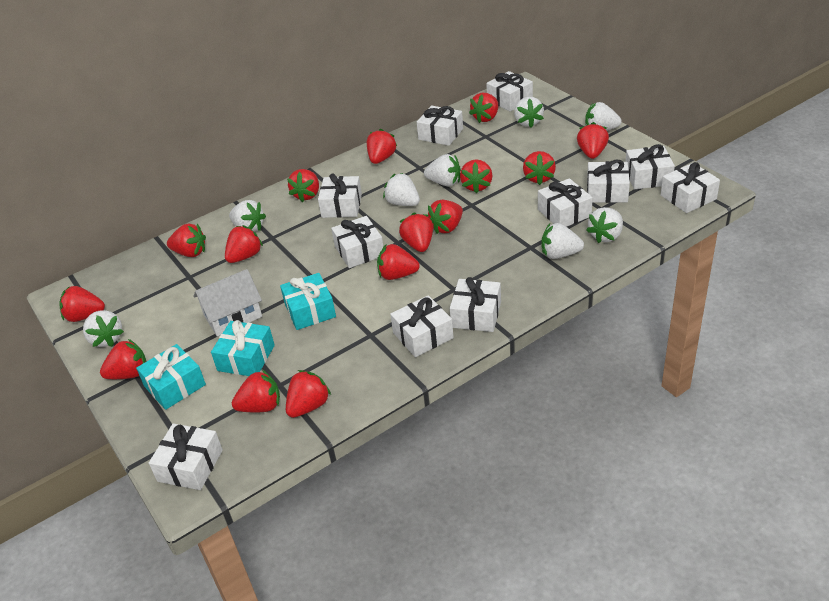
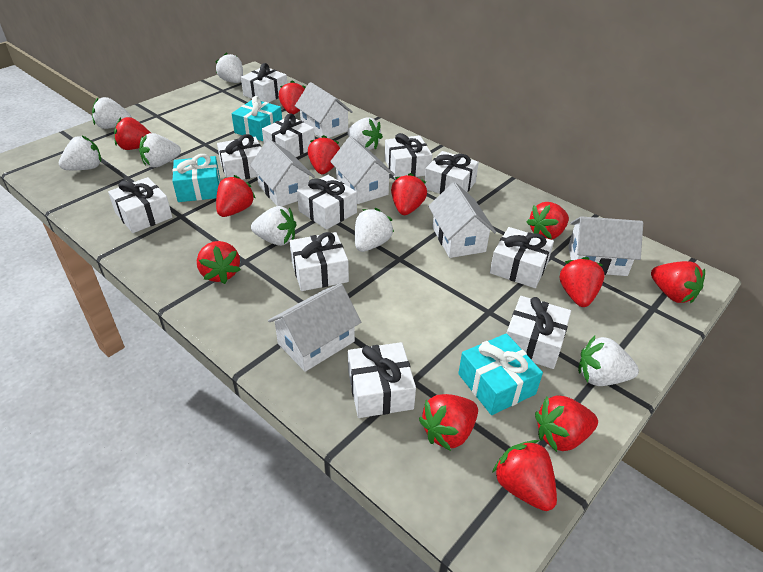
red strawberry: [59,286,105,322] [100,339,147,379] [167,223,206,257] [225,225,263,263] [232,370,280,413] [286,370,331,418] [287,169,319,202] [367,129,397,164] [377,244,420,280] [399,213,433,252] [428,200,463,234] [460,159,492,193] [469,93,498,123] [523,151,556,185] [577,122,609,159] = 15 -> [114,117,151,150] [197,241,241,284] [216,175,255,217] [279,81,306,114] [308,135,340,174] [391,173,427,215] [419,394,478,451] [492,440,557,511] [527,202,569,240] [535,395,598,452] [560,257,605,307] [651,261,705,303] = 12
white house: [193,269,262,337] = 1 -> [250,139,315,207] [268,283,361,372] [295,82,353,138] [330,136,395,204] [428,182,496,258] [568,216,643,276] = 6

